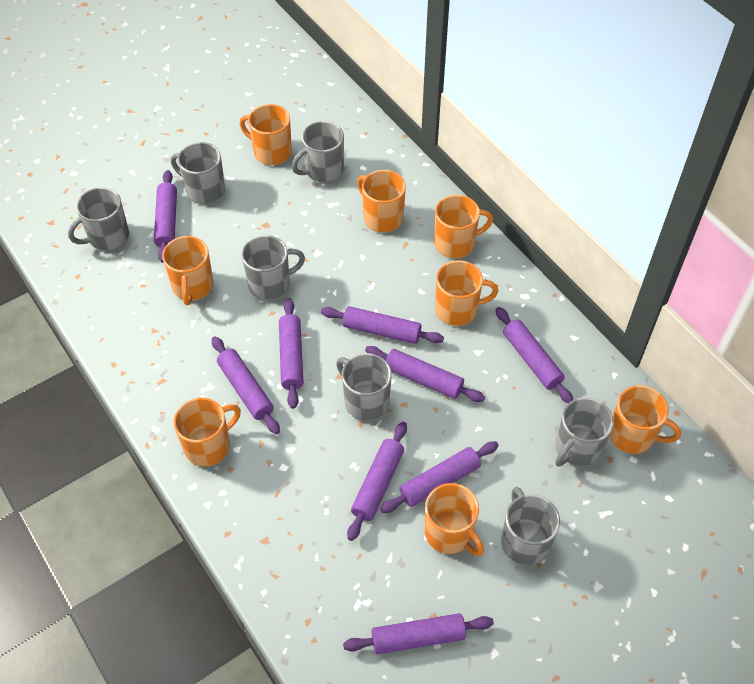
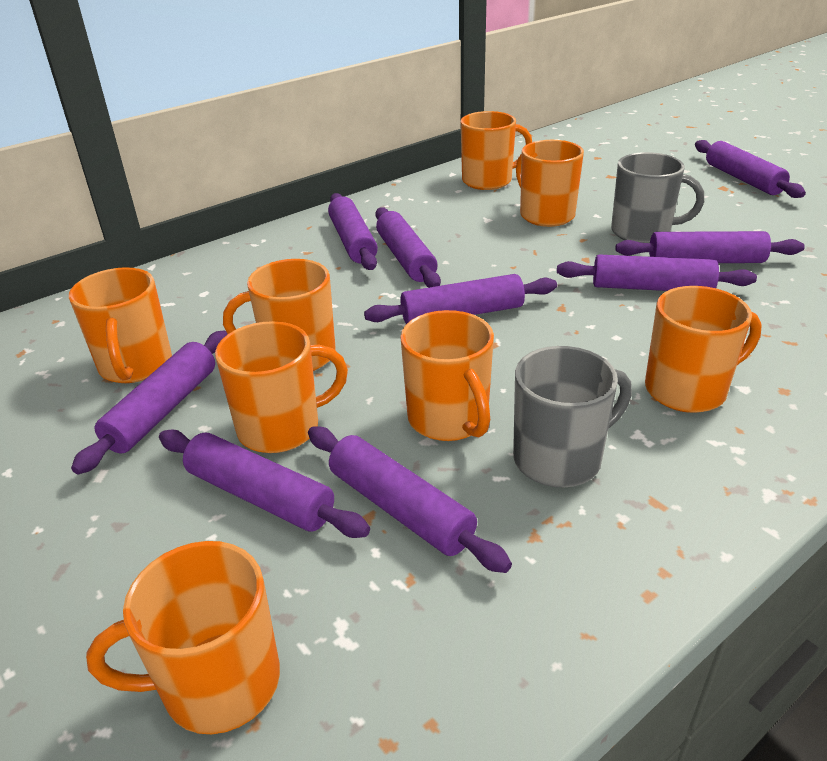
grey mug: [68,187,129,251] [171,142,225,204] [242,235,305,300] [292,121,344,183] [336,353,392,421] [502,487,560,565] [555,397,614,466] = 7 -> [513,346,632,487] [611,152,704,243] = 2

